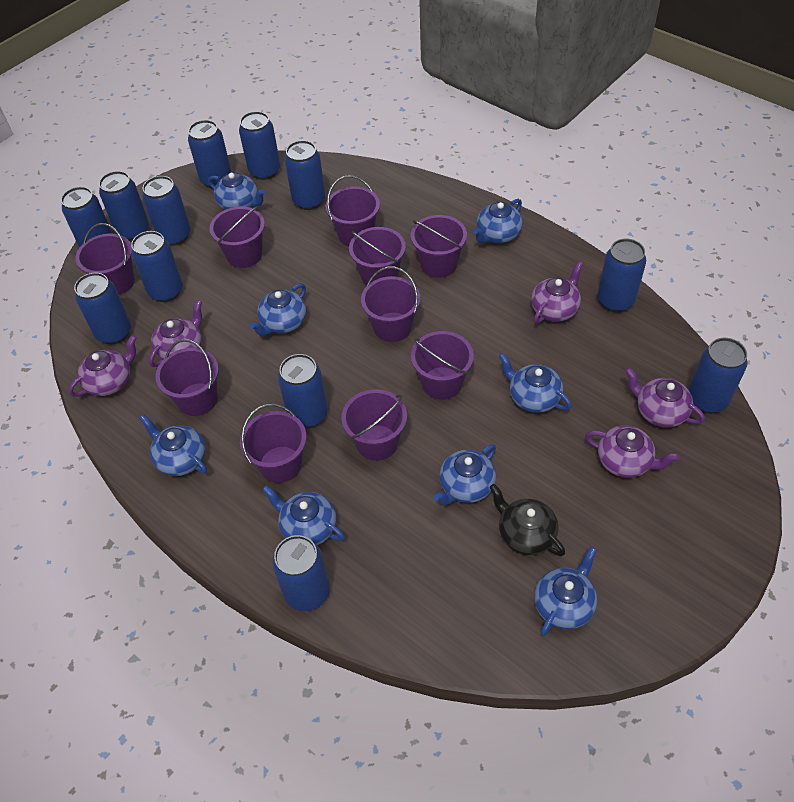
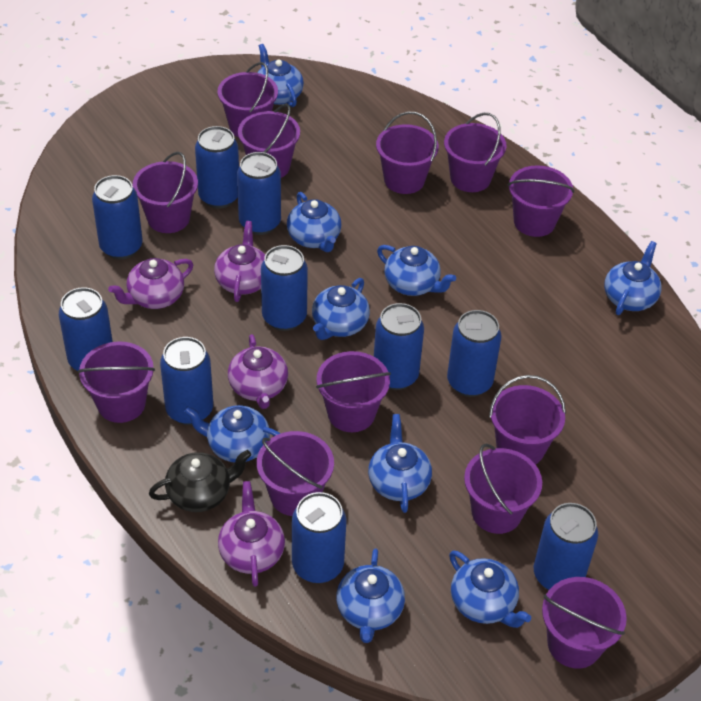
blue can: [61,187,112,248] [74,272,131,344] [99,171,149,241] [131,231,183,302] [142,176,191,246] [188,120,232,188] [239,111,280,180] [272,535,330,611] [278,354,328,428] [285,140,325,210] [597,239,646,312] [688,338,748,413] = 12 -> [59,287,113,371] [92,175,143,260] [160,337,213,425] [195,126,239,209] [237,152,281,235] [261,245,308,331] [292,492,347,583] [374,303,424,390] [447,310,502,397] [534,503,598,590] = 10
blue teapot: [139,414,207,476] [208,172,265,210] [250,283,306,336] [262,485,345,545] [434,444,496,505] [473,199,522,243] [499,353,572,413] [534,547,597,636] = 8 -> [184,405,280,463] [257,44,304,107] [287,192,342,252] [312,278,370,340] [336,549,405,643] [368,414,432,513] [377,245,456,296] [449,550,531,628] [604,241,662,315] = 9
purple bucket: [75,223,135,295] [155,339,219,416] [209,206,265,268] [240,404,306,483] [326,175,380,247] [341,389,407,461] [349,227,406,286] [361,267,420,342] [411,215,467,278] [411,331,474,400] = 10 -> [78,342,155,423] [133,152,198,233] [217,62,278,137] [238,104,300,178] [257,431,334,516] [316,351,391,432] [376,112,439,194] [444,113,506,192] [464,443,542,534] [489,375,566,465] [508,165,574,237] [542,577,627,669] = 12
purple teapot: [69,335,137,397] [149,300,202,367] [531,261,583,324] [585,425,680,478] [625,368,705,427] = 5 -> [108,258,193,309] [214,221,265,302] [218,481,285,587] [228,334,288,409] = 4

